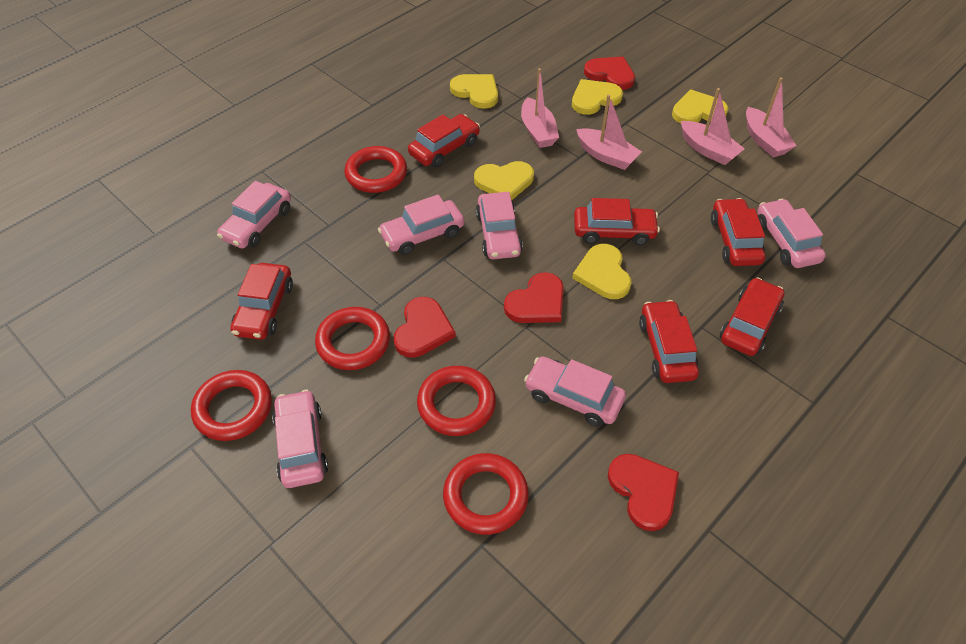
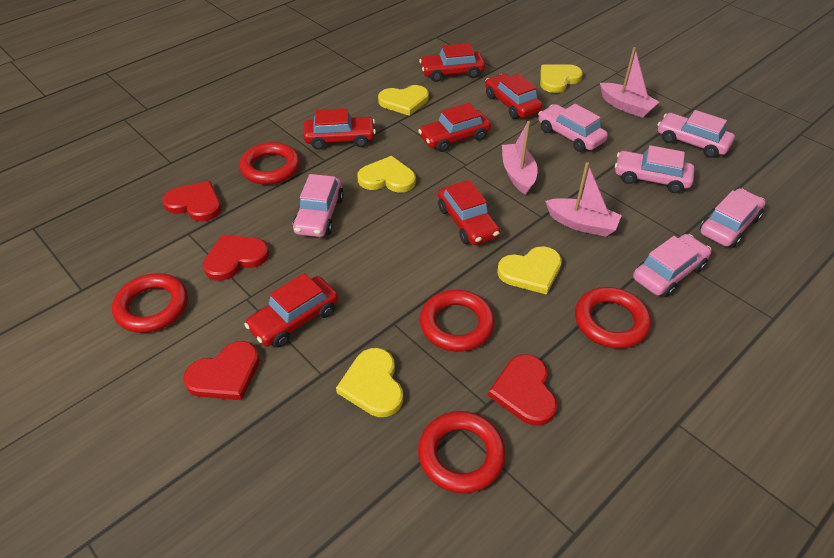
pink boat: [521,68,559,148] [576,94,642,170] [681,88,745,165] [746,77,796,157] = 4 -> [502,121,538,195] [545,162,622,237] [600,47,659,118] = 3

